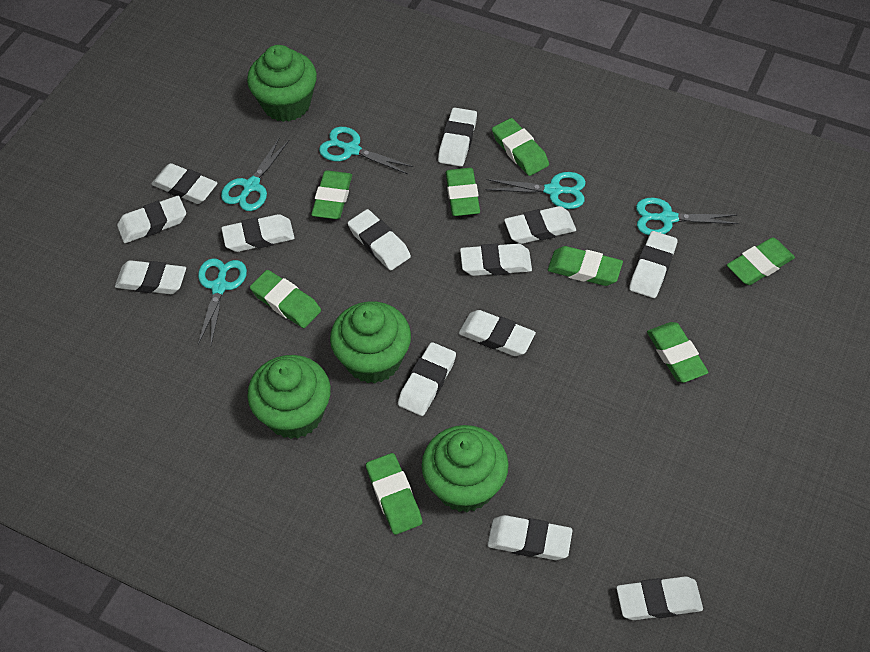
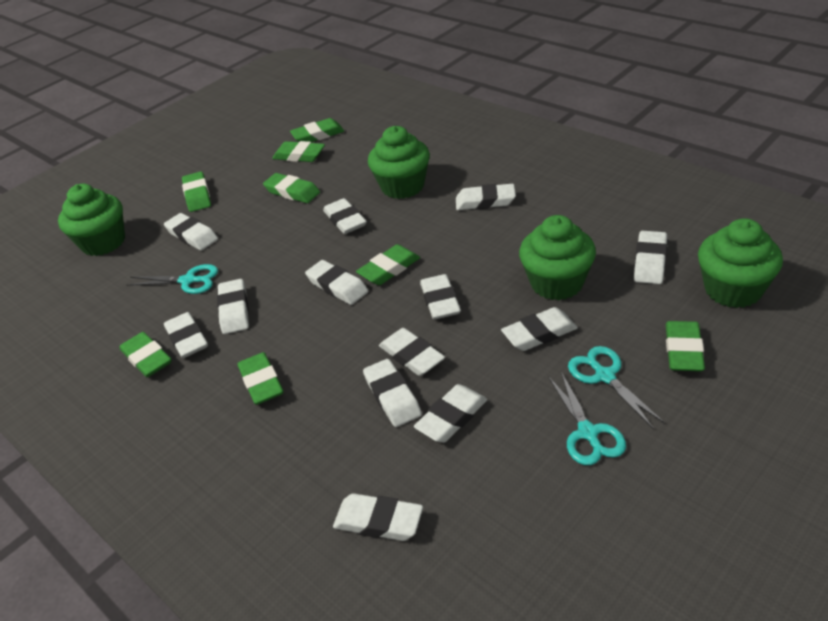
turquoise scissors: [198,258,247,345] [221,137,289,211] [319,127,413,174] [486,172,586,209] [636,198,739,235] = 5 -> [127,264,218,294] [548,372,626,465] [568,346,665,429] = 3

